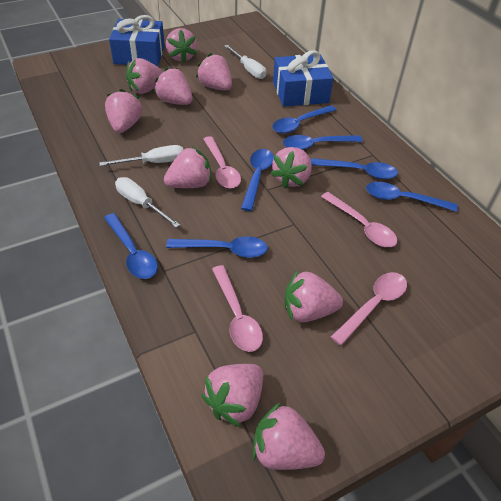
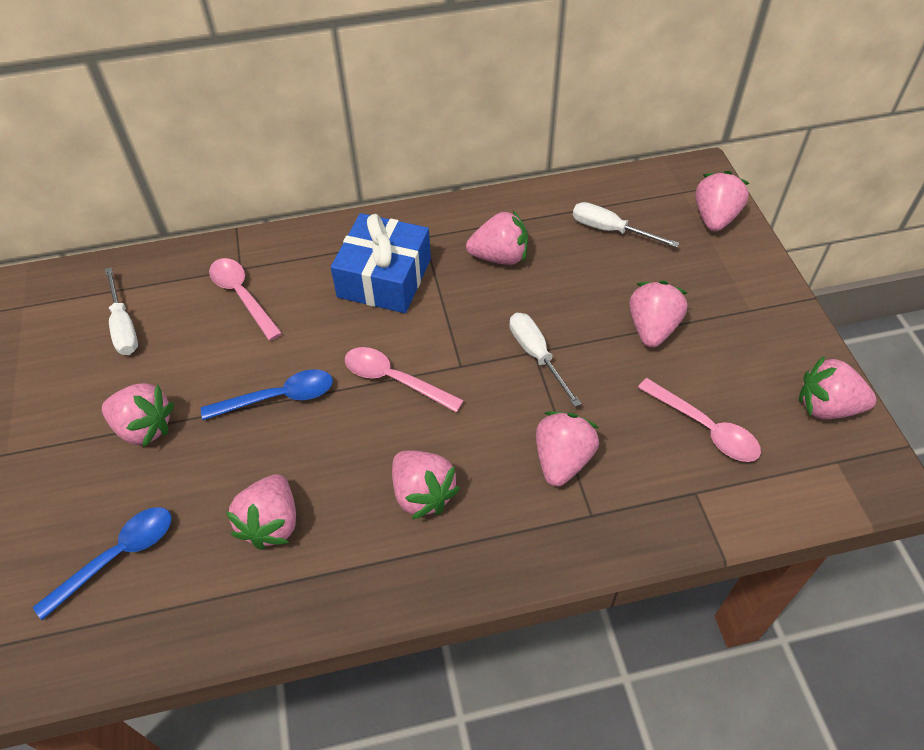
blue gift: [109,15,165,66] [273,50,334,107] = 2 -> [331,213,431,313] = 1
blue spoon: [104,213,158,279] [166,236,268,258] [241,149,274,211] [272,105,336,133] [283,135,363,150] [311,158,398,179] [366,182,458,212] = 7 -> [33,507,171,620] [201,369,333,420] = 2
pink spoon: [203,136,241,188] [212,265,263,352] [321,192,397,247] [331,272,407,346] = 4 -> [209,258,282,341] [345,347,464,412] [638,378,761,462] = 3
pink strawberry: [105,89,143,133] [126,58,163,94] [154,67,192,105] [164,147,212,188] [166,28,197,63] [196,53,232,91] [201,364,263,427] [253,402,325,470] [270,147,312,188] [284,270,343,322] = 10 -> [102,383,174,447] [226,474,296,550] [392,450,460,519] [466,210,528,265] [536,411,599,487] [629,281,687,348] [696,171,749,232] [799,355,876,420] = 8

